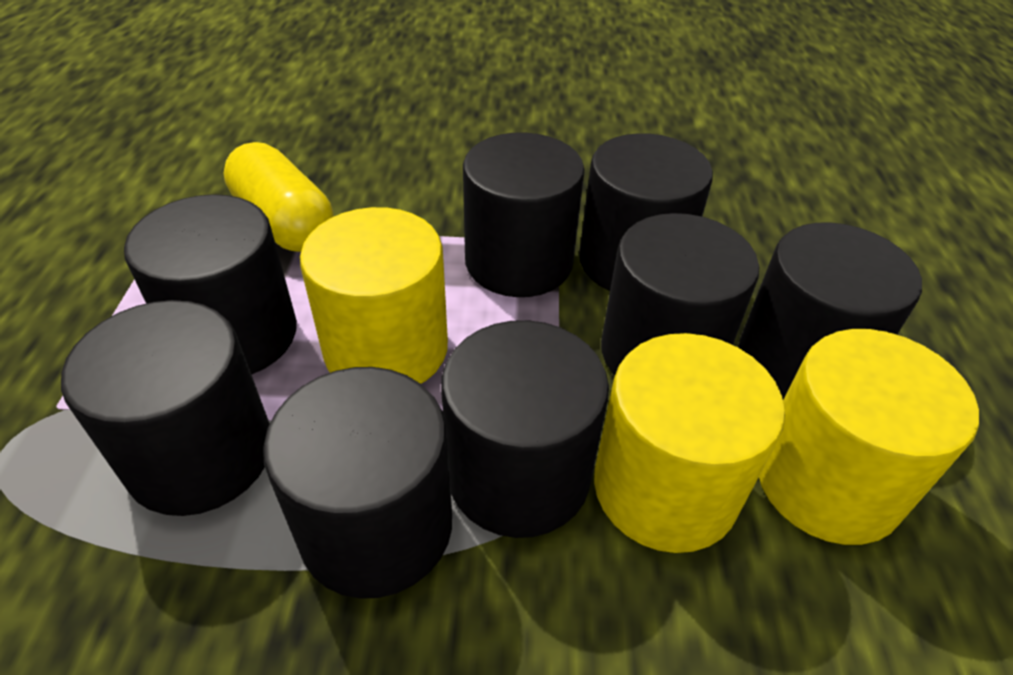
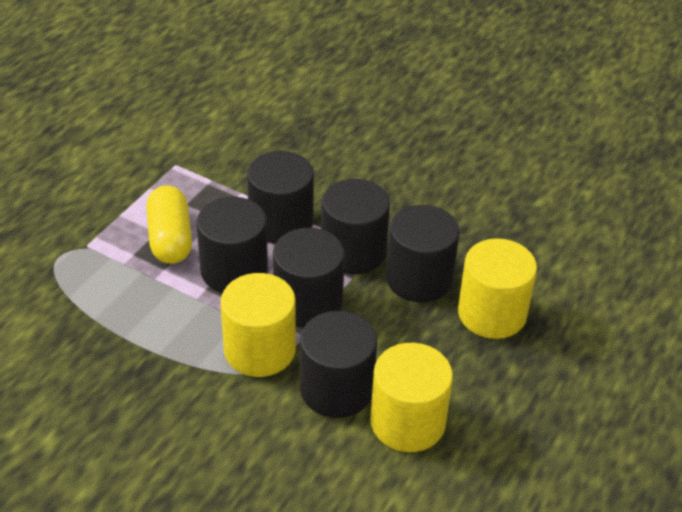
black cylinder: [61,300,270,516] [124,194,297,375] [263,367,452,599] [441,320,609,538] [463,132,585,297] [579,133,713,291] [601,213,759,376] [738,222,922,399] = 8 -> [197,197,268,293] [247,151,314,244] [273,228,345,327] [300,311,377,418] [321,179,390,274] [386,205,460,303] = 6

